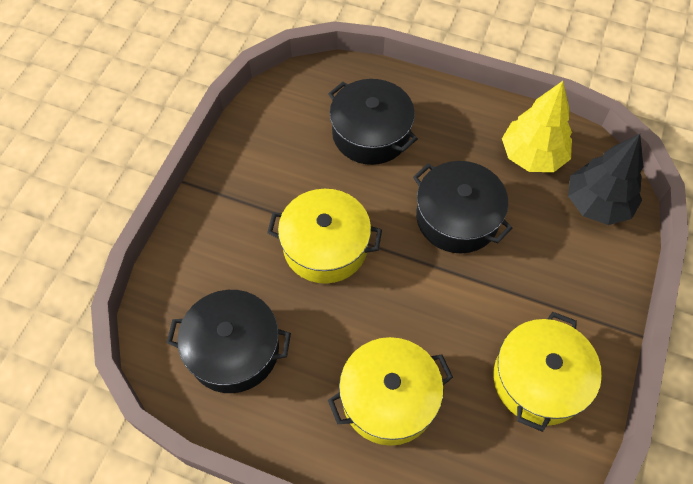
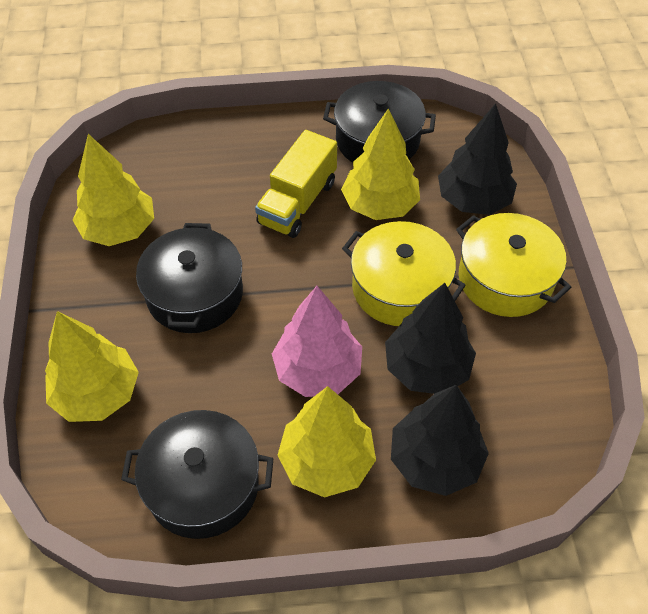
black tree: [568,134,643,225] = 1 -> [385,283,476,394] [391,385,489,496] [438,103,517,215] = 3
pink tree: none = 0 -> [272,286,362,397] = 1
yellow pot: [267,189,382,284] [328,337,453,446] [494,312,602,432] = 3 -> [342,221,466,326] [456,213,571,317] = 2
yellow tree: [502,81,572,172] = 1 -> [45,311,139,422] [73,134,154,246] [277,386,376,497] [341,108,420,220] = 4
yellow truck: none = 0 -> [255,130,337,238] = 1

